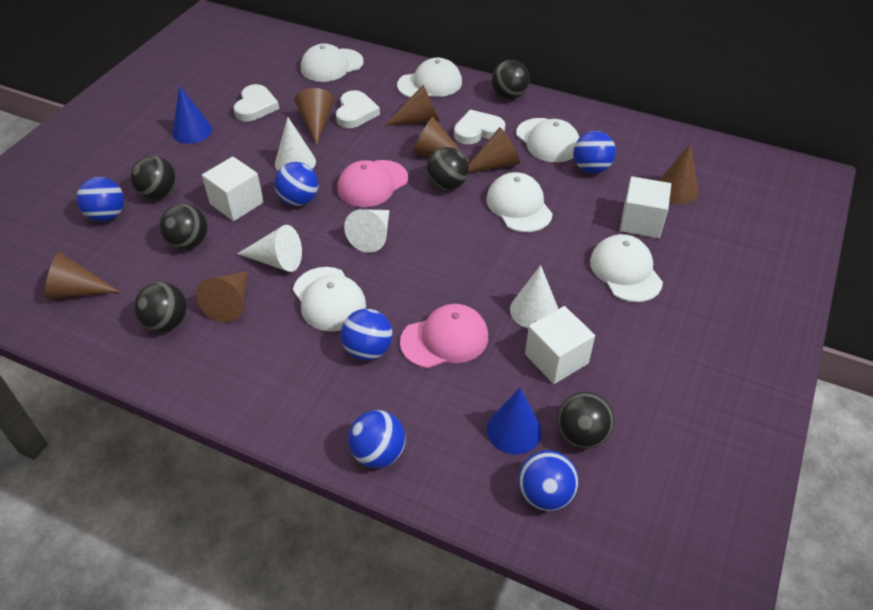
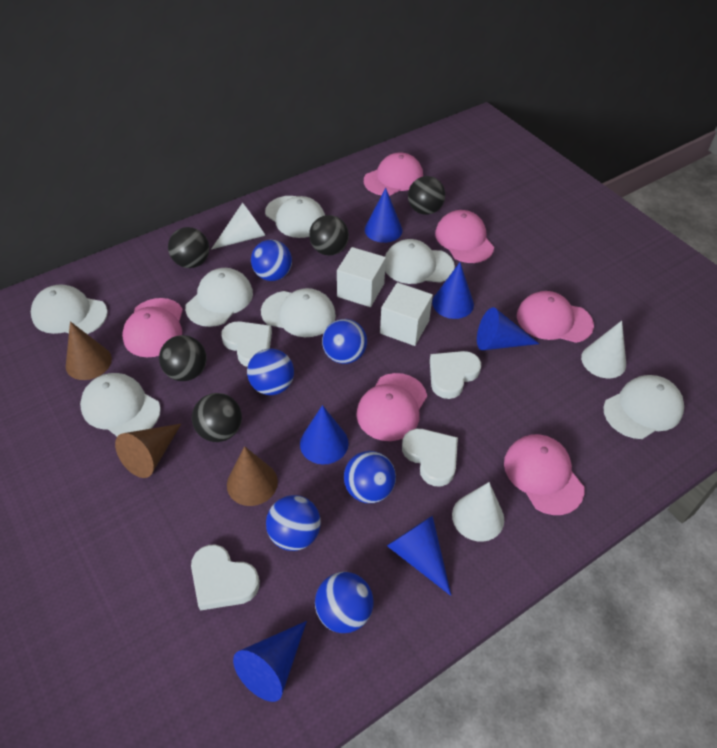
black ball: [130,156,176,199] [134,282,187,332] [159,203,207,249] [426,147,469,190] [492,60,530,99] [557,392,615,449] = 6 -> [159,335,207,381] [168,227,209,268] [192,393,242,442] [309,215,349,255] [408,176,445,215] = 5
blue cone: [172,86,212,144] [487,388,542,455] = 2 -> [233,621,307,702] [300,405,349,465] [365,188,402,243] [387,516,451,596] [432,262,474,319] [477,307,539,350] = 6
brown cone: [45,252,120,299] [196,272,248,323] [295,88,334,145] [384,85,440,126] [413,117,470,163] [468,127,520,173] [658,144,698,204] = 7 -> [66,321,112,380] [115,424,181,478] [227,446,278,506] = 3
pink cap: [337,160,408,207] [400,304,488,368] = 2 -> [122,298,183,357] [356,373,427,441] [364,152,423,196] [435,210,494,263] [504,434,584,515] [517,291,594,343] = 6
white cap: [293,267,366,332] [301,43,364,82] [397,58,462,98] [486,172,553,232] [516,118,580,162] [590,234,663,302] = 6 -> [31,284,108,334] [80,373,161,436] [185,268,253,327] [261,288,336,337] [265,196,325,238] [385,239,455,284] [603,375,684,439] = 7
white cone: [237,225,302,272] [275,117,316,171] [344,209,389,253] [510,265,558,328] = 4 -> [211,203,265,250] [452,482,504,542] [581,321,626,378] = 3
white cube: [202,156,264,221] [525,306,595,384] [620,176,671,238] = 3 -> [337,247,386,307] [380,282,433,346] = 2
white heart: [234,84,279,121] [336,90,380,128] [454,110,505,144] = 3 -> [191,544,260,611] [221,321,272,367] [402,429,458,486] [430,351,481,399] = 4

